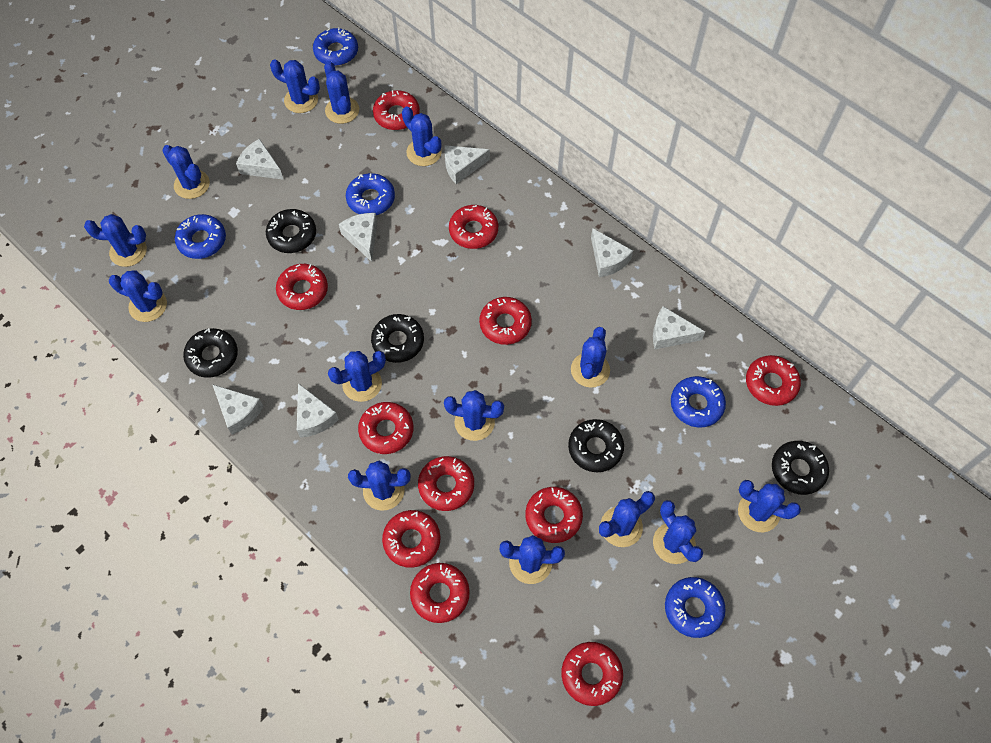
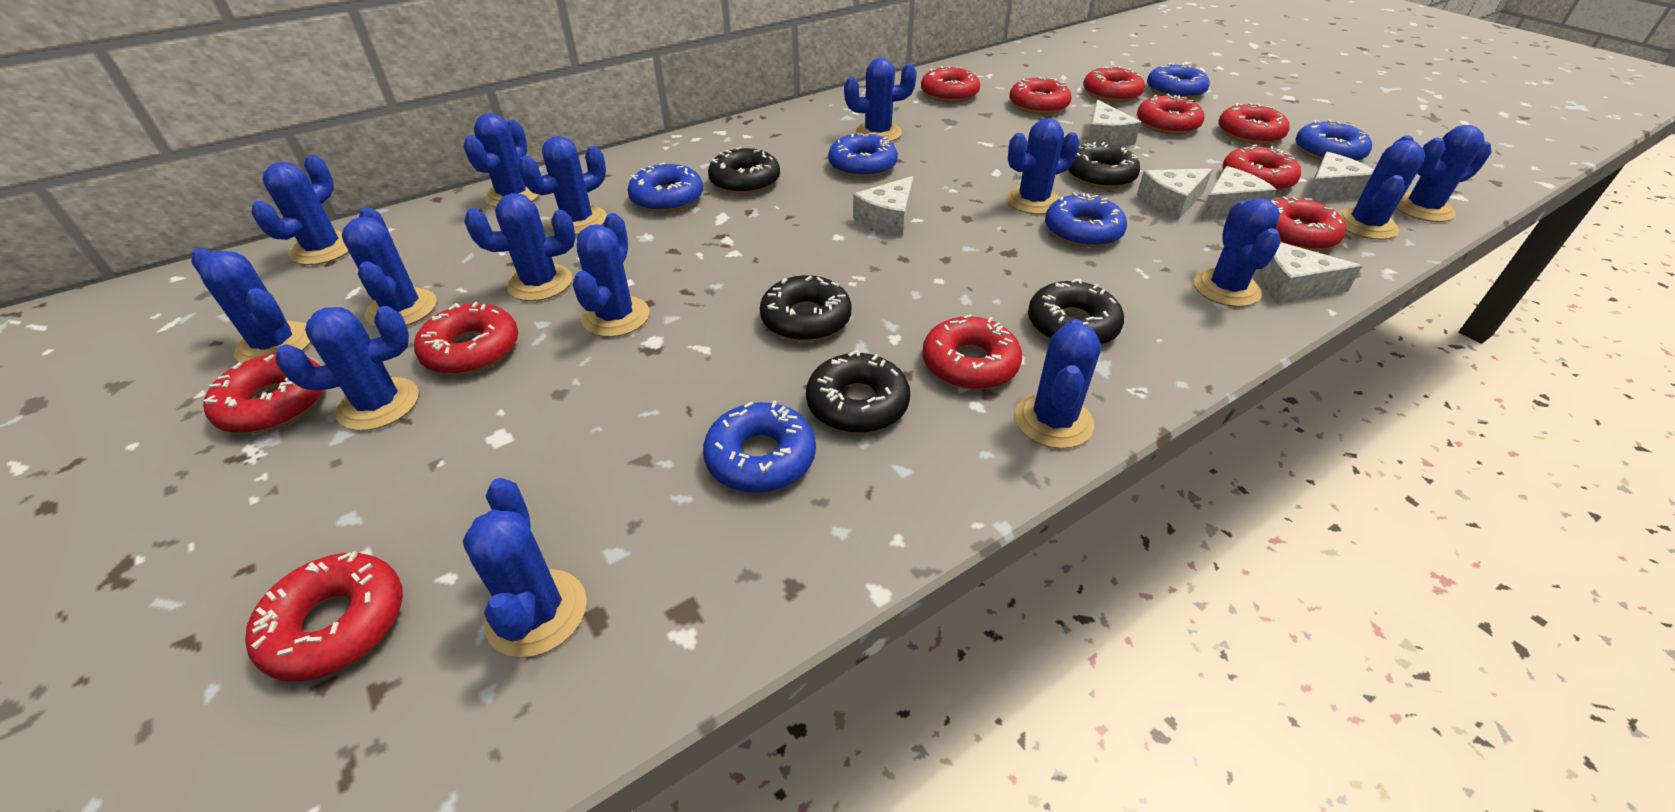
blue cactus: [84,214,147,267] [109,270,167,322] [162,145,210,199] [270,59,320,113] [324,61,359,124] [328,351,386,402] [348,461,411,511] [402,107,442,166] [444,390,504,441] [500,535,565,584] [571,327,610,388] [599,491,655,547] [653,500,703,564] [738,480,801,532] = 14 -> [191,248,311,363] [251,155,349,265] [275,306,419,431] [342,207,437,327] [463,113,540,207] [463,478,587,657] [465,193,575,301] [518,136,607,235] [573,213,650,337] [844,58,917,142] [1006,118,1080,214] [1015,319,1101,449] [1193,198,1281,307] [1337,135,1425,240] [1396,125,1492,222] = 15
blue donut: [175,214,226,259] [313,27,358,66] [346,173,395,215] [665,577,726,638] [671,376,726,428] = 5 -> [628,163,703,212] [703,401,816,493] [828,133,898,178] [1045,192,1127,248] [1147,63,1210,99] [1295,120,1372,161] = 6
white cheese: [212,384,263,435] [236,139,284,180] [297,383,339,438] [339,213,377,262] [444,145,490,184] [591,228,633,277] [653,306,705,349] = 7 -> [853,176,914,236] [1087,100,1141,147] [1137,169,1213,220] [1200,166,1277,219] [1260,242,1362,304] [1306,152,1374,202] = 6

